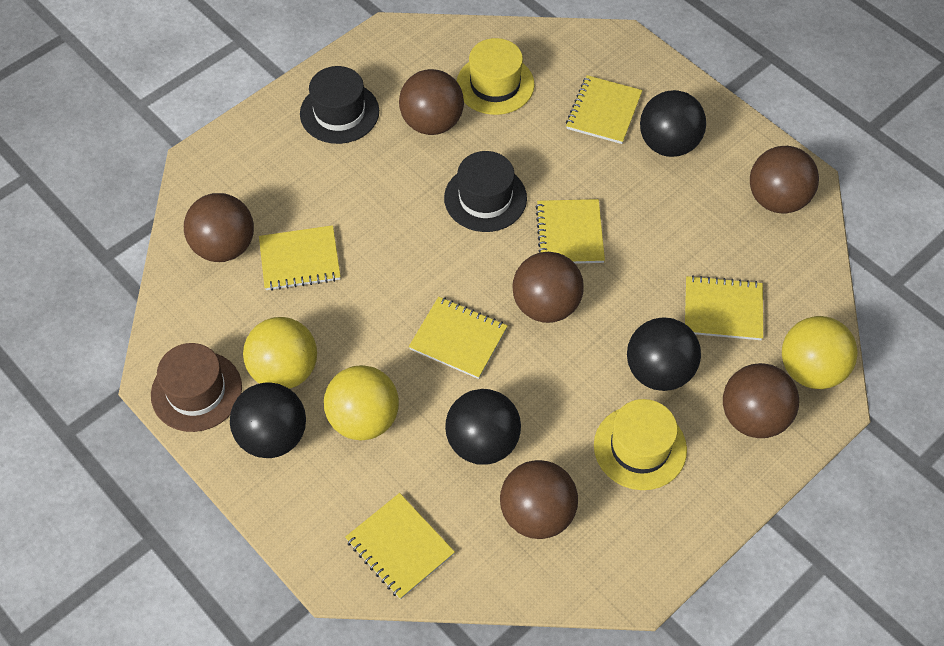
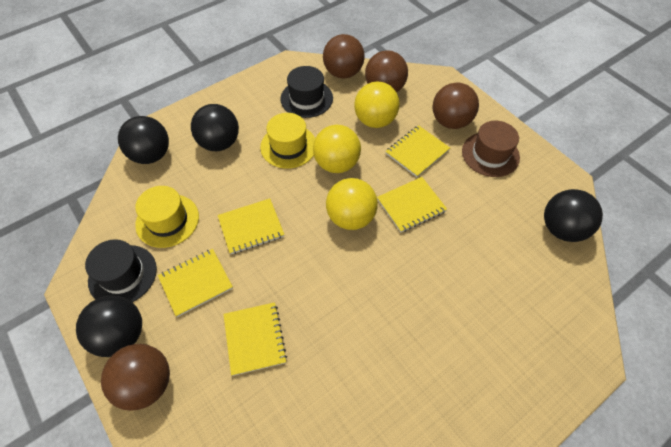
brown ball: [184,193,254,262] [399,69,464,135] [500,460,578,539] [512,252,584,323] [723,363,799,438] [750,146,819,213] = 6 -> [101,344,170,411] [323,34,365,78] [365,50,408,92] [433,83,479,129] = 4
yellow notebook: [259,225,341,291] [345,493,455,600] [409,297,508,379] [535,199,605,264] [566,75,643,144] [685,275,763,340] = 6 -> [158,249,233,317] [218,198,284,254] [223,302,287,376] [377,177,447,233] [385,125,450,177] = 5

